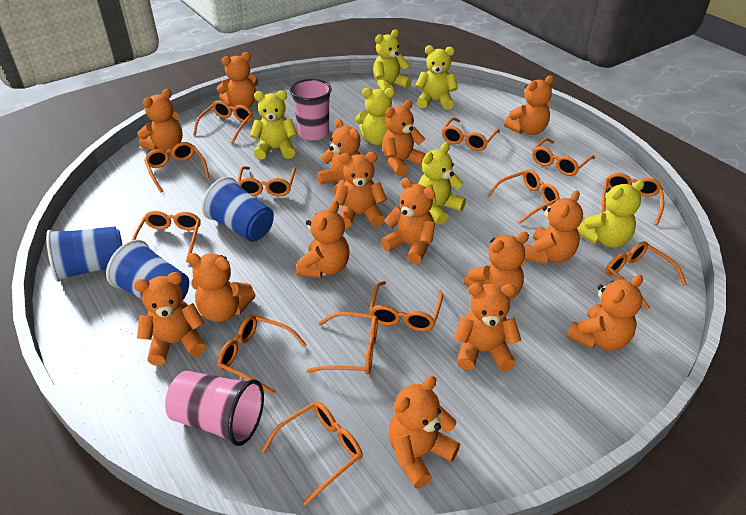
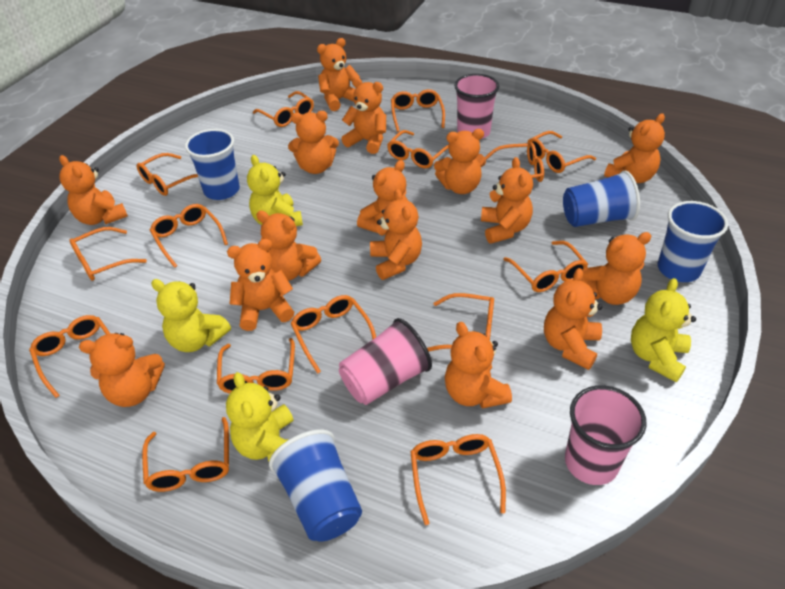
blue cup: [46,227,122,282] [106,240,189,300] [202,177,274,242] = 3 -> [185,129,240,200] [269,429,362,542] [563,171,640,227] [658,201,728,282] = 4
orange glasses: [132,211,201,263] [144,142,209,193] [193,101,253,143] [217,315,307,395] [237,166,296,196] [262,401,363,505] [306,312,378,375] [369,281,443,331] [442,117,500,151] [487,169,560,224] [532,138,595,176] [602,173,664,225] [606,241,687,310] = 13 -> [29,315,111,398] [69,227,147,281] [137,153,198,196] [142,417,229,492] [150,204,228,268] [217,338,295,394] [253,91,314,127] [291,295,376,374] [387,130,448,168] [391,89,445,132] [410,434,506,525] [427,293,494,352] [485,142,544,182] [503,241,588,292] [528,131,596,173] = 15
pink cup: [165,371,264,446] [290,79,332,140] = 2 -> [339,318,432,405] [454,74,499,139] [565,385,646,485] = 3
yellow teddy bear: [250,91,297,160] [355,88,395,145] [373,29,412,90] [415,45,458,110] [418,142,466,225] [577,180,644,248] = 6 -> [151,279,231,352] [226,372,294,462] [247,155,303,226] [631,278,696,382] = 4

